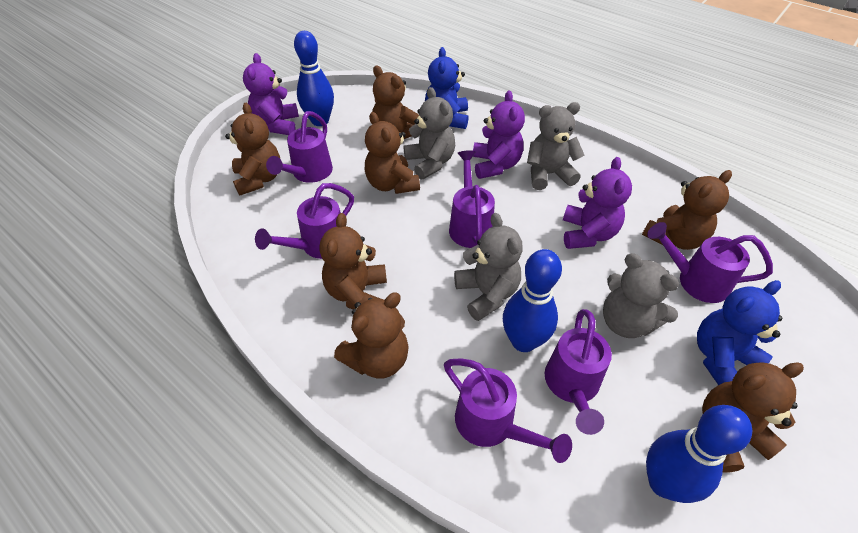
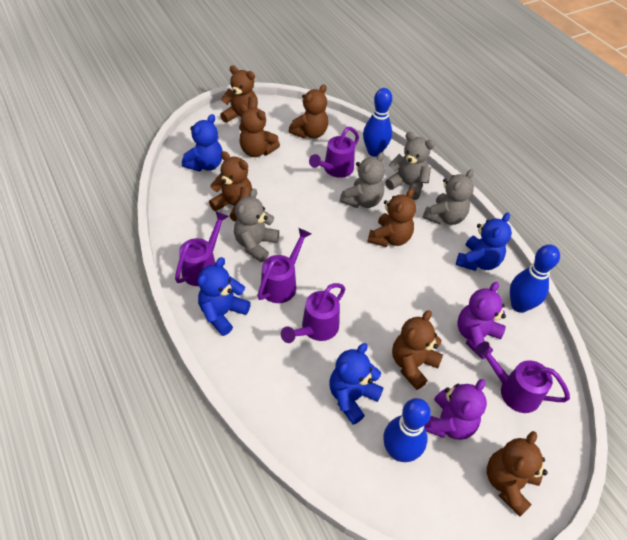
blue teddy bear: [425,47,469,129] [697,280,783,385] = 2 -> [182,114,223,171] [198,257,251,336] [329,343,384,425] [456,213,512,271] = 4
purple teddy bear: [243,53,299,135] [473,90,525,179] [563,157,632,249] = 3 -> [424,379,487,440] [457,282,506,360] = 2
purple watering can: [255,183,354,259] [266,111,333,183] [444,358,572,463] [449,150,495,248] [545,309,612,435] [647,222,773,303] = 6 -> [175,211,229,286] [257,228,311,303] [281,283,345,343] [309,127,359,178] [475,342,570,413] = 5

